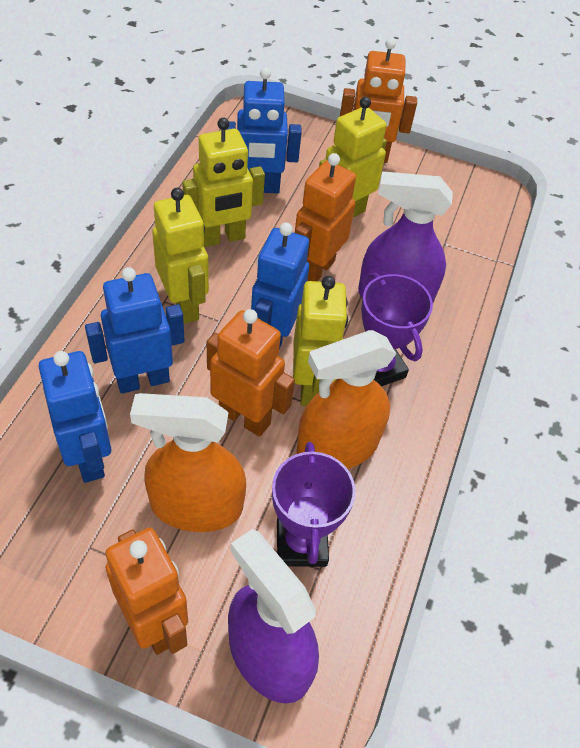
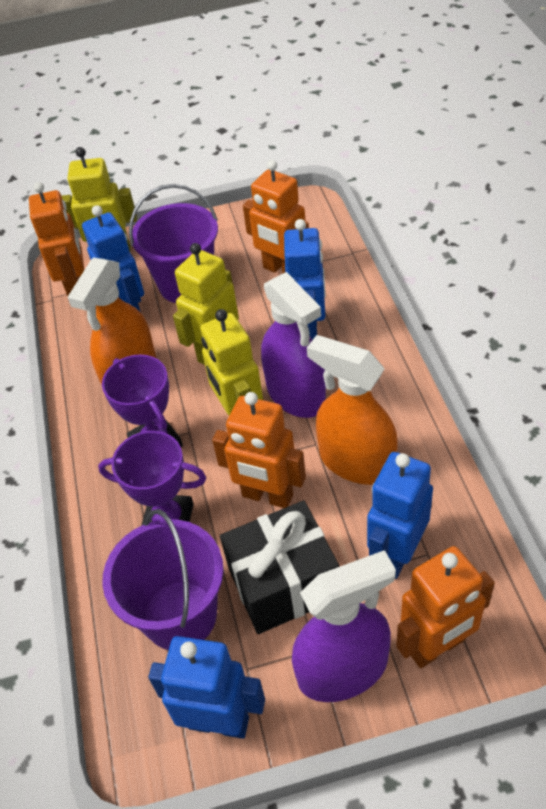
black gift: none = 0 -> [220,500,339,634] = 1
purple bucket: none = 0 -> [102,509,224,650] [129,184,218,303] = 2
yellow robot: [152,188,209,324] [182,118,265,247] [293,276,348,406] [319,97,387,217] = 4 -> [62,147,137,252] [173,243,239,365] [200,309,263,415] = 3

